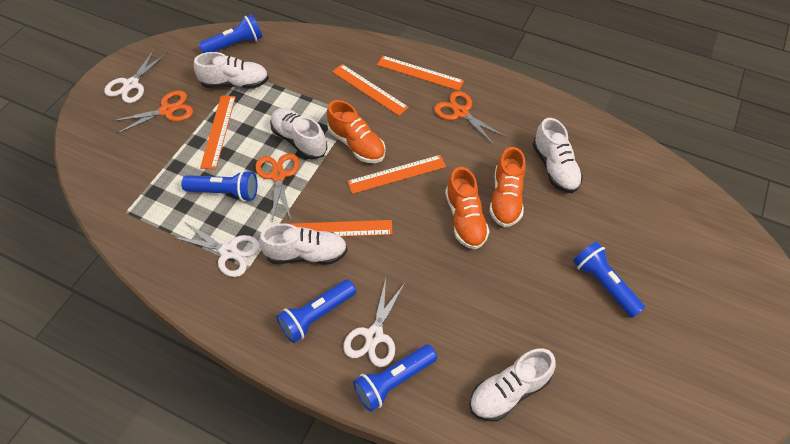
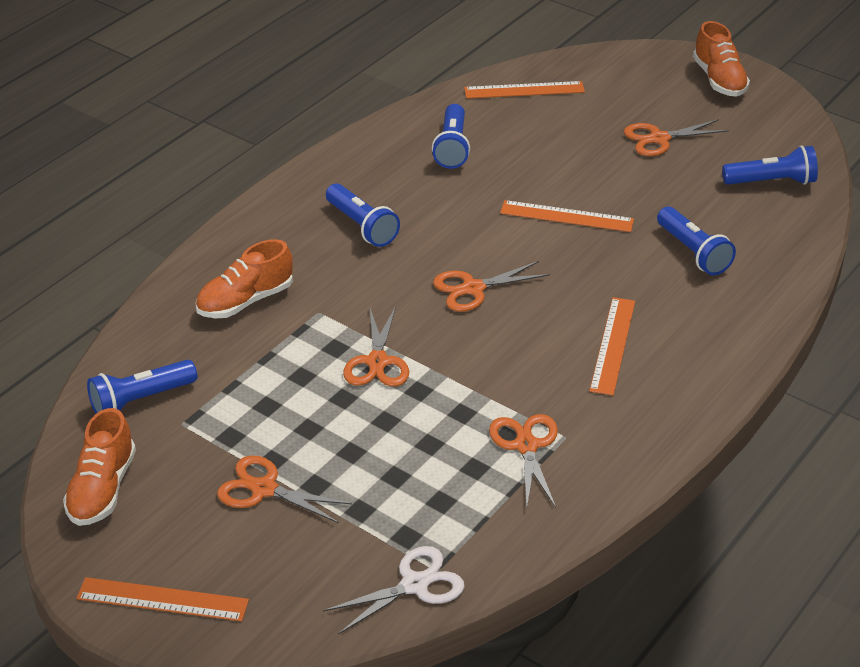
orange ruler: [200,95,236,169] [291,220,392,237] [332,64,409,116] [347,155,446,194] [377,56,464,91] = 5 -> [76,577,249,621] [464,81,585,99] [500,200,634,232] [589,297,635,395] = 4
orange scissors: [113,91,193,134] [255,153,300,221] [434,91,506,146] = 3 -> [217,456,352,523] [343,306,409,387] [433,261,550,312] [489,414,558,508] [624,119,729,156] = 5
white scissors: [104,49,167,103] [173,221,260,277] [343,278,405,367] = 3 -> [323,546,465,634] = 1
white shoe: [194,52,269,89] [259,223,348,265] [270,108,327,160] [469,348,556,421] [532,118,583,193] = 5 -> none = 0

